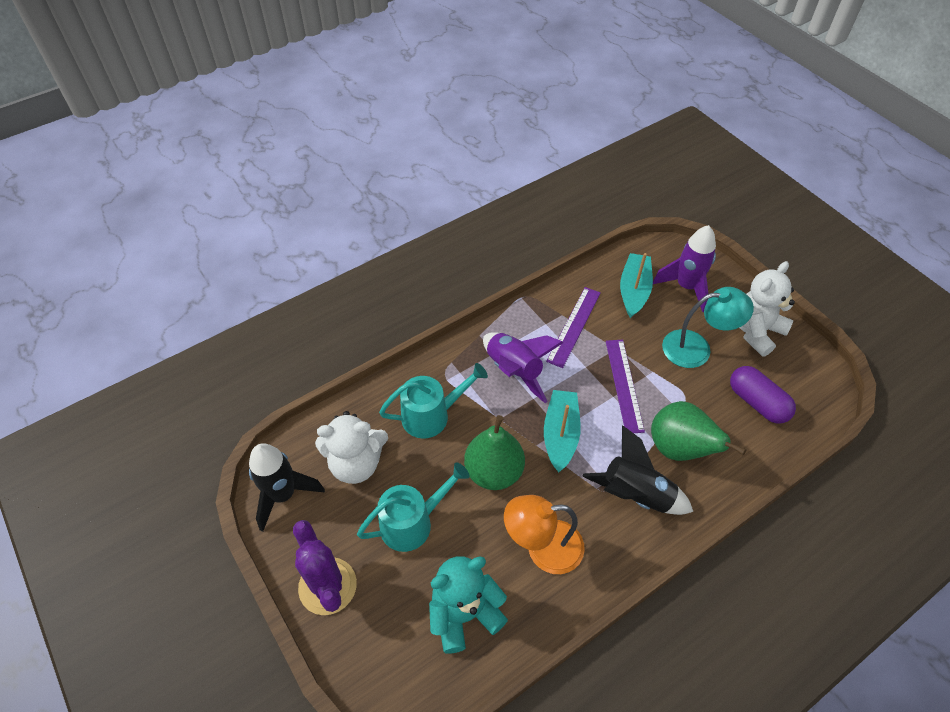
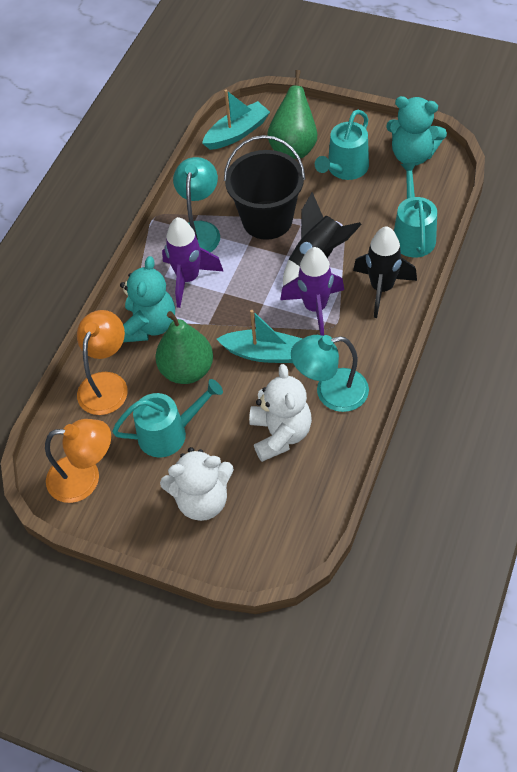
black bucket: none = 0 -> [224,135,305,240] = 1
orange lamp: [504,495,585,574] = 1 -> [45,419,111,503] [77,310,128,415] = 2
purple cactus: [293,520,357,615] = 1 -> none = 0
purple capsule: [730,366,796,424] = 1 -> none = 0
purple ruler: [546,287,600,368] [606,340,645,433] = 2 -> none = 0
turquoise lamp: [662,287,754,368] = 1 -> [173,157,220,253] [291,335,369,412] = 2
turquoise teddy bear: [429,556,508,654] = 1 -> [120,256,175,342] [386,96,447,166] = 2
turquoise watering can: [357,462,470,552] [379,363,488,438] = 2 -> [112,379,223,457] [315,110,369,180] [394,162,437,257] = 3

